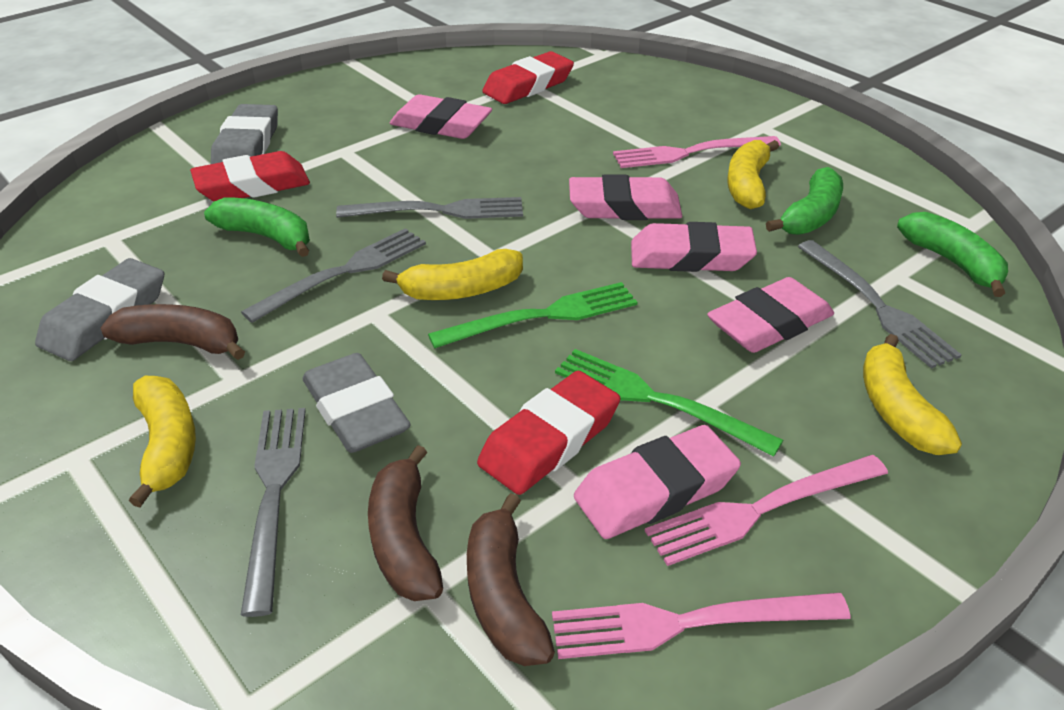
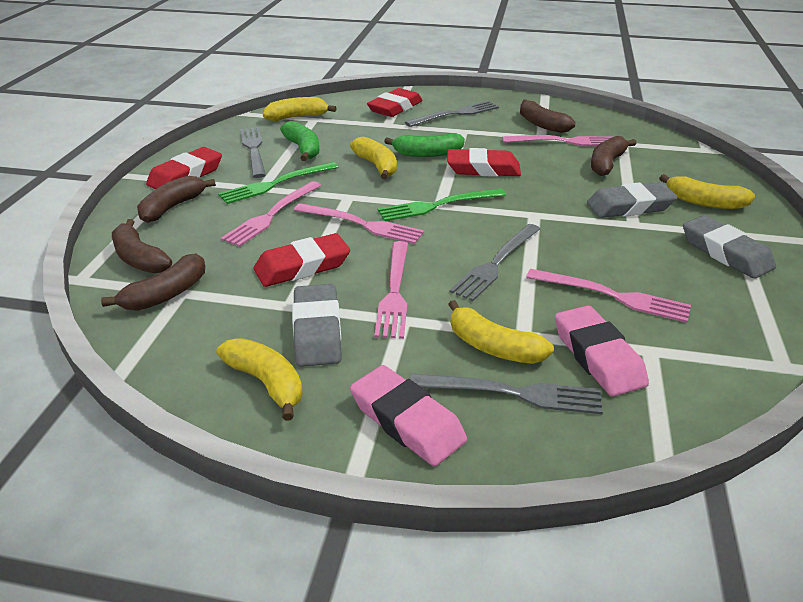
brown banana: [101,304,245,360] [368,445,443,601] [467,493,555,666] = 3 -> [101,253,205,311] [112,219,172,273] [137,176,216,223] [520,99,576,133] [591,136,637,176] = 5
green banana: [204,197,310,257] [766,167,843,235] [897,212,1008,297] = 3 -> [280,121,319,161] [384,133,465,157] = 2
pink eraser: [390,94,492,139] [569,175,682,220] [574,425,741,539] [631,222,757,272] [707,277,834,353] = 5 -> [350,365,467,466] [555,306,649,397] = 2
pink fork: [552,593,850,659] [613,136,781,168] [645,455,888,566] = 3 -> [221,181,321,247] [294,203,424,244] [374,241,408,339] [502,135,613,146] [526,269,691,323] = 5
red eraser: [190,151,310,201] [477,371,620,495] [482,51,574,104] = 3 -> [146,147,222,189] [254,233,350,287] [367,88,423,117] [447,148,521,177] = 4
yellow banana: [129,376,196,507] [382,249,523,300] [727,140,779,209] [863,334,962,455] = 4 -> [216,338,303,421] [263,97,337,121] [350,136,397,179] [448,300,554,364] [659,174,755,209] = 5

